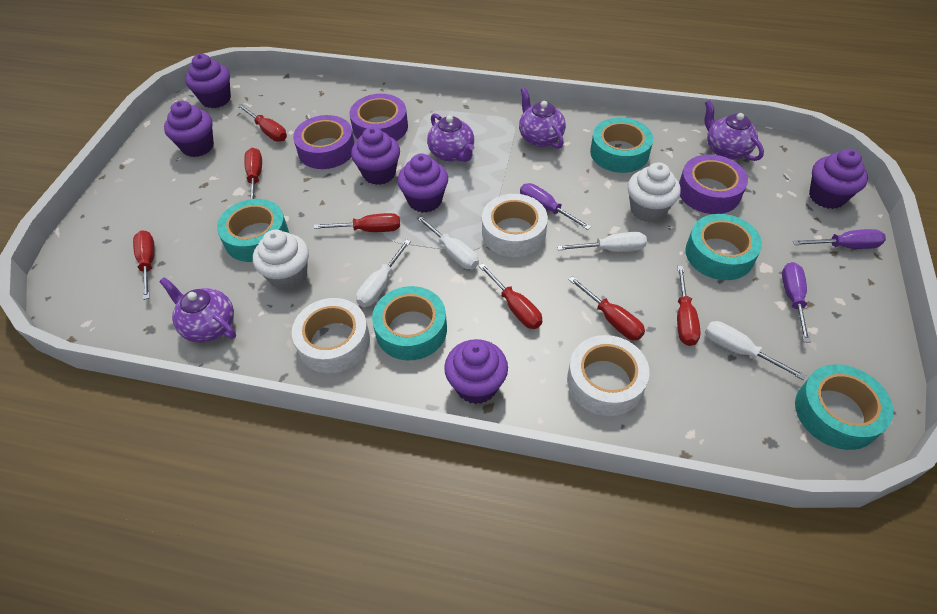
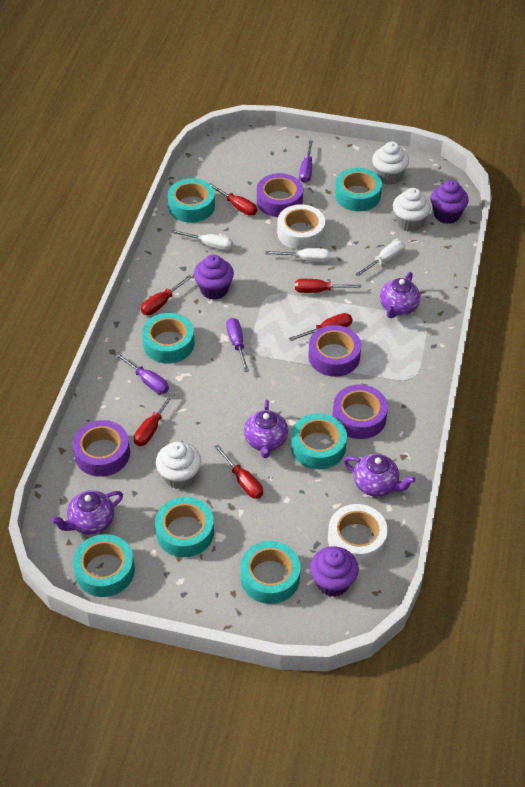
purple cupcake: [164,101,214,157] [185,54,231,108] [351,127,400,185] [398,154,448,213] [444,339,508,404] [809,149,868,209] = 6 -> [194,255,234,300] [310,546,359,597] [431,180,469,224] = 3
purple tape: [293,115,355,169] [350,94,408,141] [679,155,748,214] = 3 -> [72,420,130,477] [257,173,303,217] [308,325,361,377] [333,385,388,439] = 4
red screwdriver: [133,230,155,300] [238,104,287,142] [244,148,262,199] [314,213,400,232] [479,263,542,329] [568,276,645,340] [677,266,701,346] = 7 -> [134,391,176,446] [141,275,192,315] [209,183,257,216] [214,445,263,499] [289,313,352,341] [295,279,361,293] = 6
turquoise tape: [217,199,289,262] [372,286,447,360] [590,118,653,173] [685,214,762,280] [795,364,894,450] = 5 -> [73,534,135,597] [142,313,194,363] [155,497,214,557] [168,178,215,223] [240,541,301,604] [291,413,347,469] [335,168,382,211] = 7
white cupcake: [253,230,309,291] [628,162,681,222] = 2 -> [156,442,201,489] [372,141,409,185] [393,188,431,232] = 3
white screwdriver: [356,239,411,307] [416,215,479,269] [557,232,647,252] [705,321,806,380] = 4 -> [171,230,233,250] [265,248,330,262] [356,241,405,276] = 3
white tape: [292,298,370,373] [482,194,548,257] [567,335,650,416] = 3 -> [277,204,325,250] [328,504,388,565] = 2

